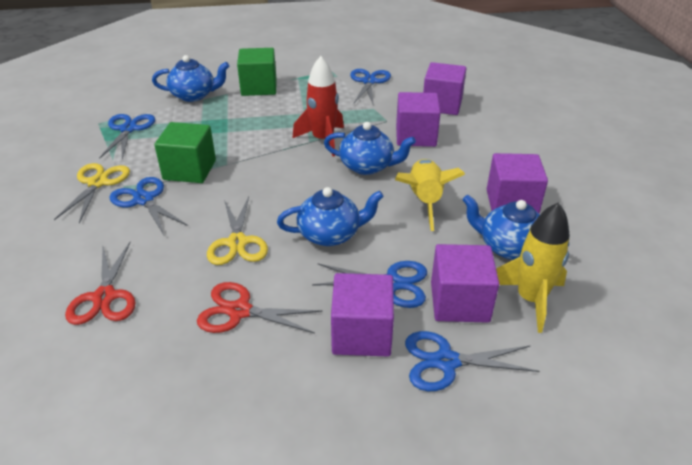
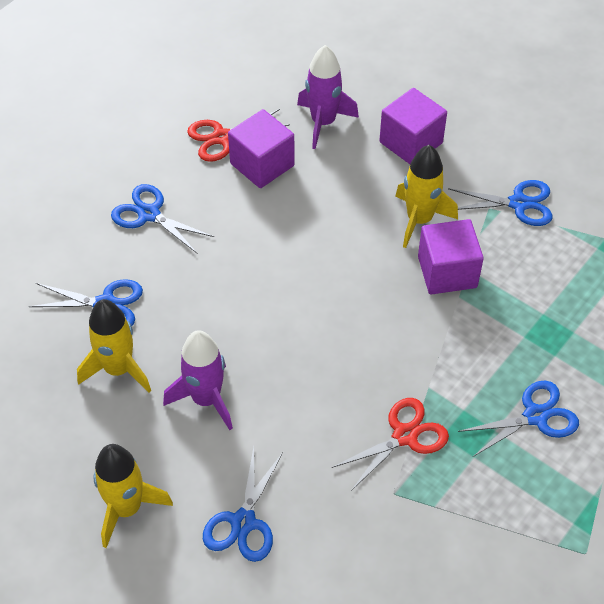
blue teapot: [152,55,229,102] [277,187,384,246] [324,122,416,175] [462,195,569,260] = 4 -> none = 0
green cube: [154,122,216,183] [237,48,276,96] = 2 -> none = 0
purple cube: [331,273,394,357] [396,92,441,147] [423,62,466,115] [431,244,499,323] [487,153,548,214] = 5 -> [228,109,295,188] [379,88,447,164] [418,219,484,295] = 3
purple rocket: none = 0 -> [163,330,233,430] [297,45,359,149] = 2
red rocket: [292,56,344,156] = 1 -> none = 0
yellow rocket: [395,159,465,231] [496,202,570,333] = 2 -> [77,299,151,393] [93,444,173,548] [395,145,458,248] = 3
yellow scissors: [54,163,130,223] [207,197,268,265] = 2 -> none = 0

